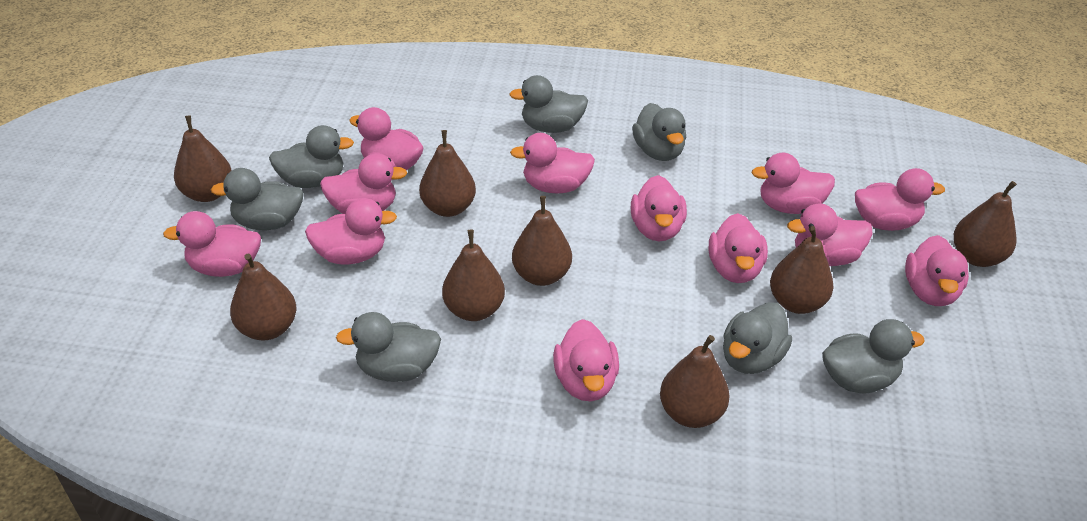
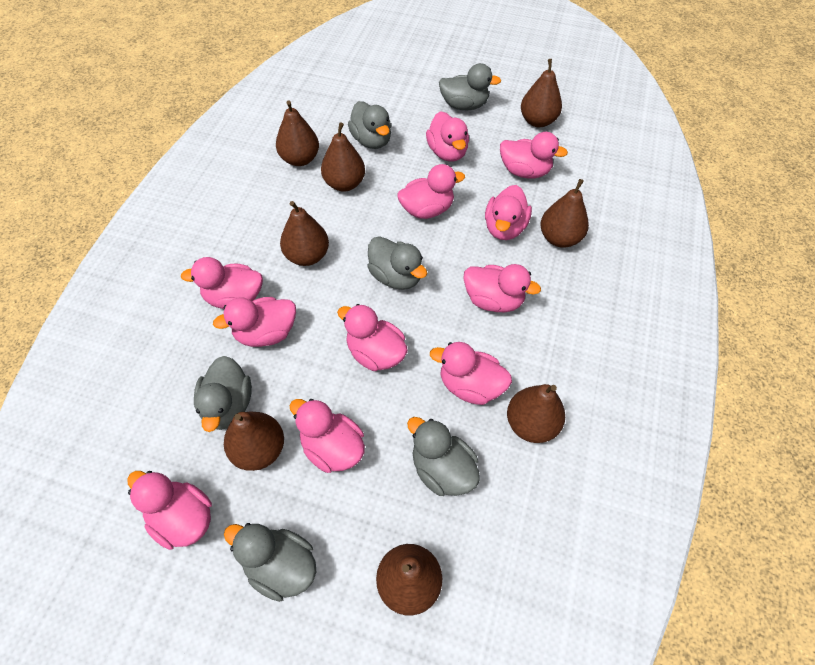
grey duck: [211,168,304,230] [269,125,354,188] [336,312,441,382] [509,75,588,133] [632,103,686,161] [723,302,792,374] [822,319,925,394] = 7 -> [194,356,252,432] [224,523,316,602] [348,101,391,149] [367,236,427,290] [407,417,480,496] [439,63,501,110] = 6
pink duck: [163,211,261,277] [305,198,397,264] [320,154,407,214] [349,107,424,170] [510,133,595,193] [553,319,619,401] [631,175,687,241] [709,213,768,283] [752,152,835,214] [787,203,872,266] [855,168,945,231] [905,235,969,306] = 12 -> [127,471,212,550] [181,257,263,309] [213,297,296,347] [289,399,365,473] [337,304,408,371] [397,164,465,219] [426,111,469,162] [430,342,512,405] [463,264,541,312] [485,185,532,240] [500,132,568,179] = 11

